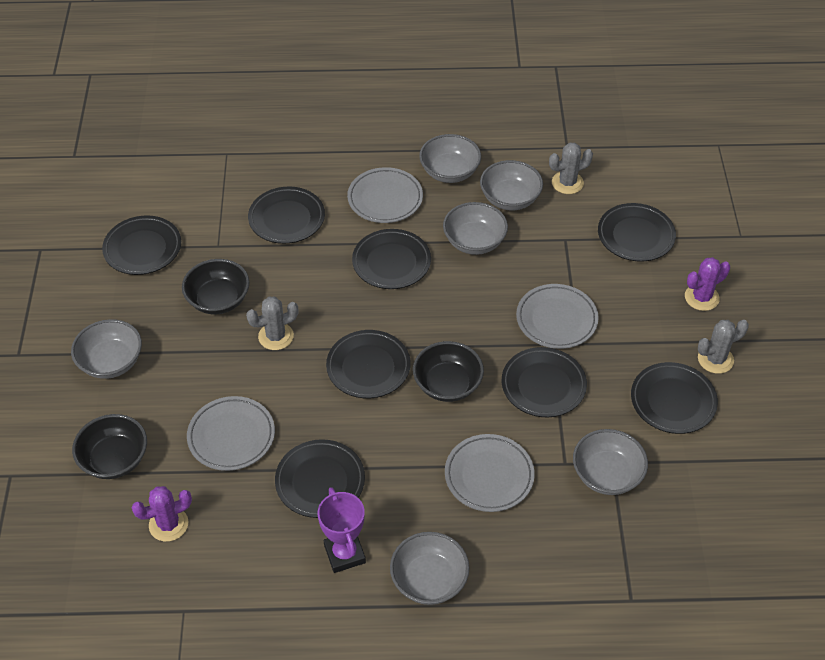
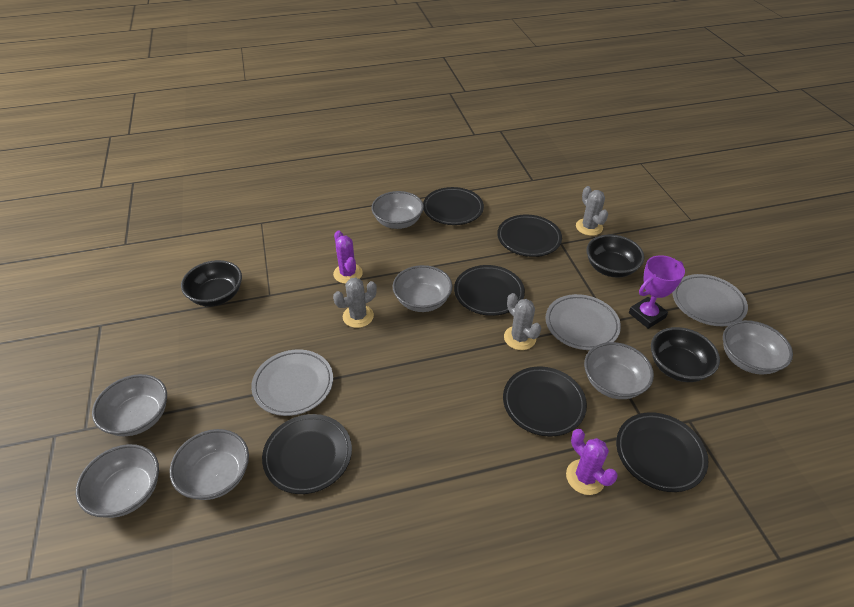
black plate: [102,216,181,275] [248,186,325,244] [275,439,365,518] [326,330,411,398] [352,229,431,289] [502,347,587,417] [598,203,676,262] [631,362,718,434] = 8 -> [262,414,352,494] [423,187,484,225] [454,265,525,316] [497,215,562,257] [503,367,587,437] [616,412,708,492] = 6
grey bowl: [71,319,142,379] [390,532,470,605] [419,134,481,183] [443,202,508,255] [480,160,543,210] [573,429,648,495] = 6 -> [76,444,159,518] [92,374,167,436] [169,429,249,500] [372,191,424,229] [393,265,452,312] [584,342,654,399] [723,320,793,375] = 7
grey plate: [187,396,275,471] [347,167,423,223] [445,434,535,512] [516,284,599,349] = 4 -> [251,349,333,416] [545,294,621,350] [673,274,748,326] = 3

